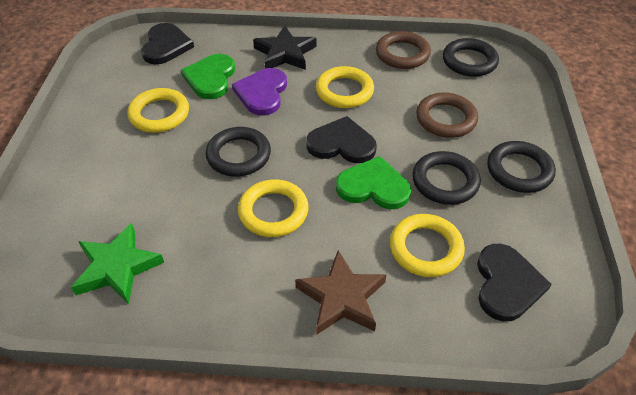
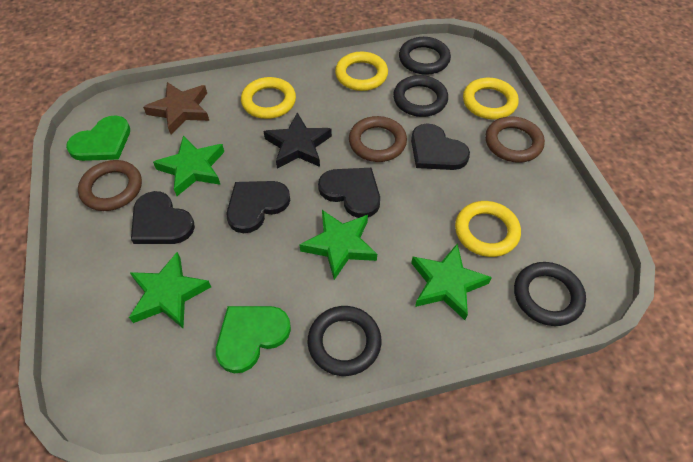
black heart: [141,23,194,64] [306,116,377,163] [477,244,552,322] = 3 -> [131,191,195,244] [227,181,290,233] [318,168,380,218] [411,123,470,170] = 4
brown ring: [376,31,431,69] [416,92,478,138] = 2 -> [78,160,142,211] [349,116,407,162] [485,116,545,163] = 3
green star: [71,223,164,304] = 1 -> [129,252,211,328] [153,136,224,196] [300,210,377,280] [411,244,492,320] = 4
purple heart: [232,68,287,115] = 1 -> none = 0

